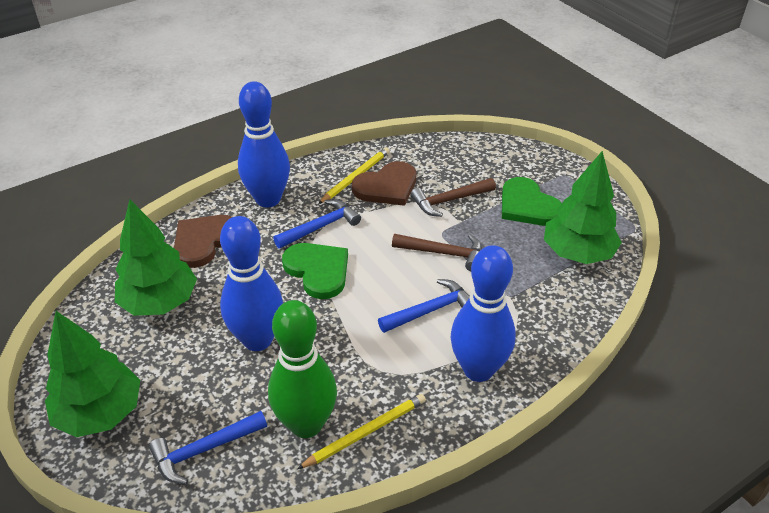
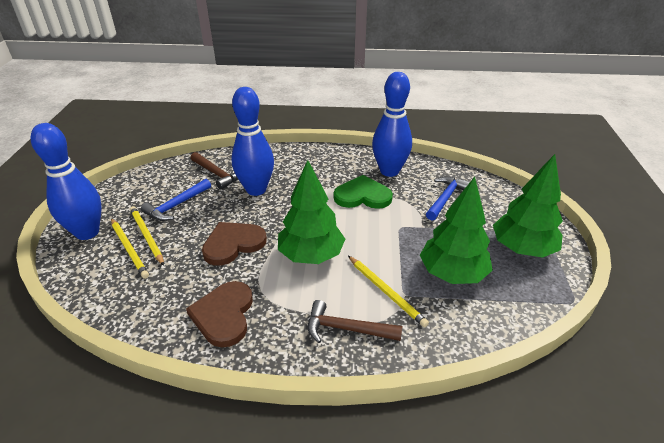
blue hammer: [149,411,267,484] [273,199,361,248] [378,279,470,333] = 3 -> [141,179,211,221] [426,176,470,221] = 2
green bowling pin: [268,300,337,438] = 1 -> none = 0
green heart: [282,243,348,299] [502,177,562,226] = 2 -> [334,175,393,209] = 1
yellow pencil: [297,394,426,469] [318,147,390,204] = 2 -> [111,218,149,279] [130,206,164,266] [348,256,429,327] = 3

